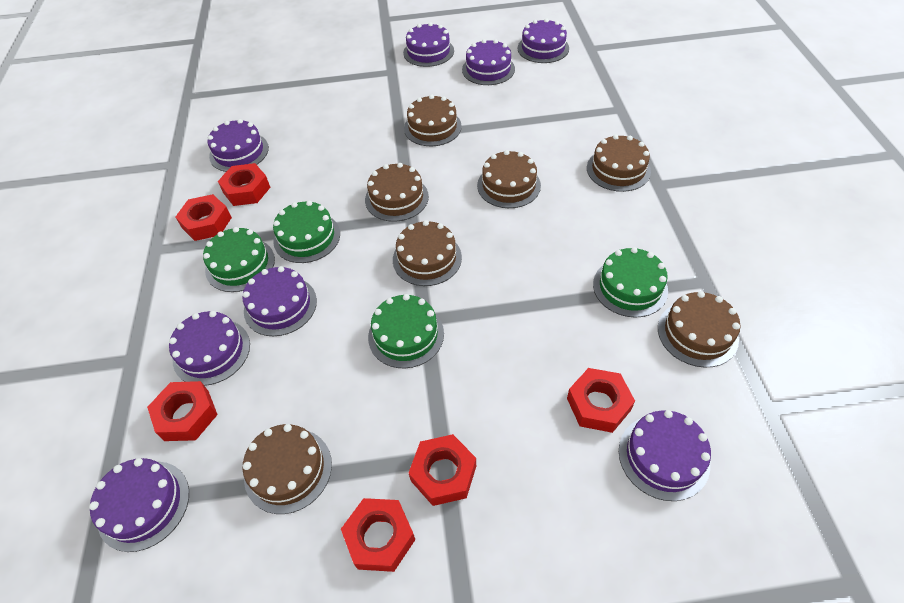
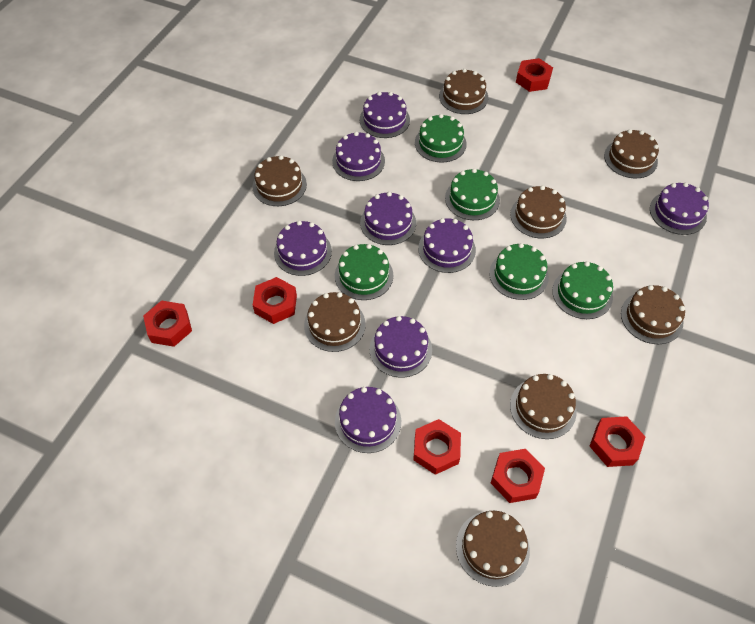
brown cake: [243,424,332,514] [365,163,429,222] [393,220,462,286] [404,94,462,146] [477,150,541,208] [587,134,651,192] [658,291,741,368] = 7 -> [253,155,307,206] [304,292,366,352] [439,69,488,114] [456,511,530,587] [510,186,567,238] [510,374,577,439] [604,129,659,178] [621,285,685,344] = 8
green cake: [203,227,275,292] [273,201,340,263] [368,294,444,368] [593,247,668,318] = 4 -> [335,244,393,300] [415,114,467,163] [445,168,500,220] [489,243,549,300] [552,261,613,319] = 5

